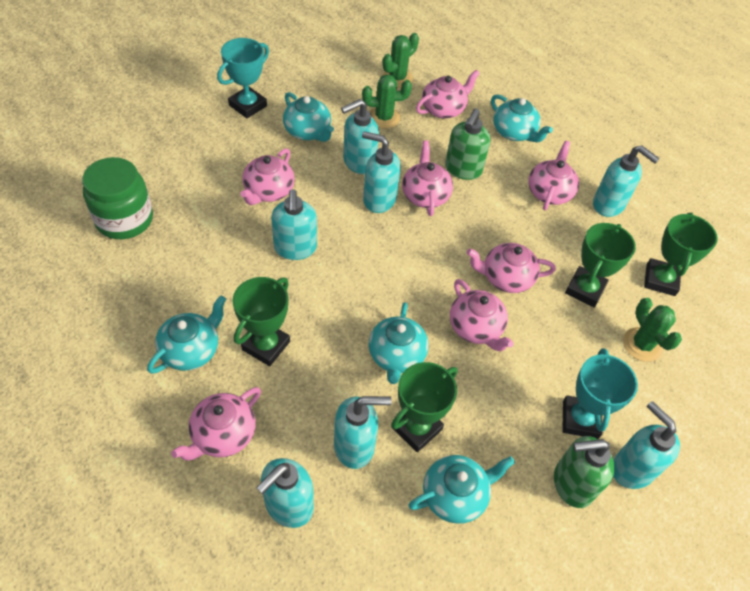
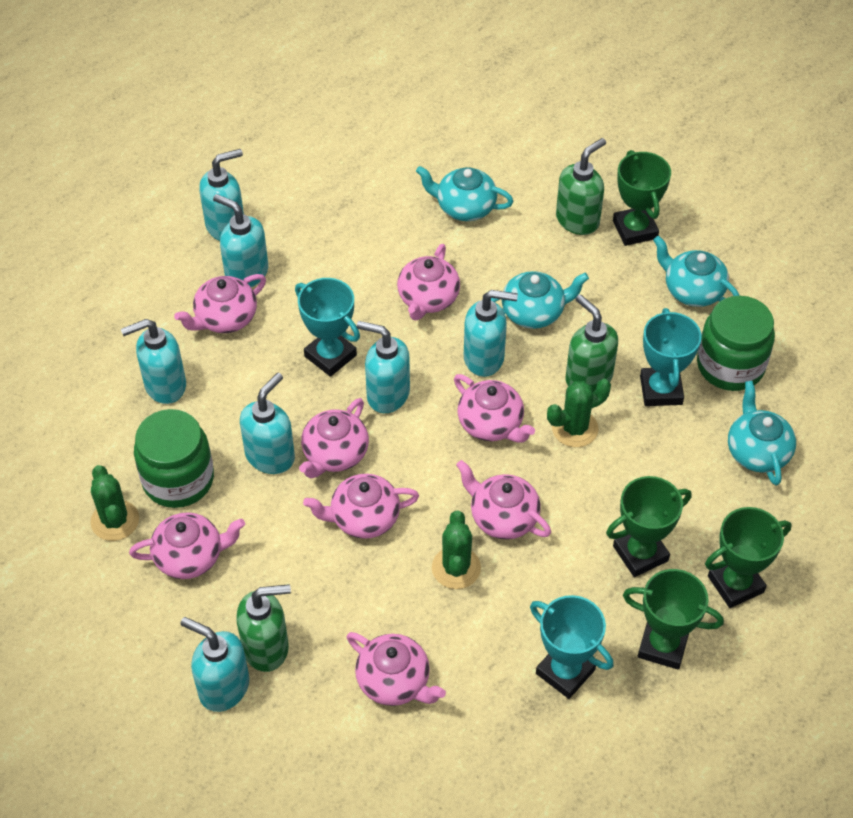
green jar: [82,157,153,239] = 1 -> [134,409,214,508] [697,296,775,391] = 2
green soap dispenser: [445,109,491,180] [554,436,615,508] = 2 -> [236,584,291,672] [556,138,606,235] [566,294,618,393] = 3
pink teapot: [171,387,261,461] [240,148,295,205] [402,140,453,216] [416,70,480,118] [450,279,514,352] [467,243,556,293] [528,141,579,210] = 7 -> [129,512,245,579] [174,274,266,333] [299,398,369,478] [303,474,419,539] [347,632,446,706] [397,244,460,321] [454,374,535,443] [456,460,551,539] = 8
turquoise teapot: [147,296,226,374] [283,92,334,142] [369,302,429,384] [408,455,515,524] [491,94,553,142] = 5 -> [416,166,513,221] [491,271,589,329] [653,236,739,307] [728,381,796,486] = 4
turquoise trophy: [217,38,269,118] [562,348,638,439] = 2 -> [295,278,360,377] [530,595,613,699] [640,308,702,406] = 3

